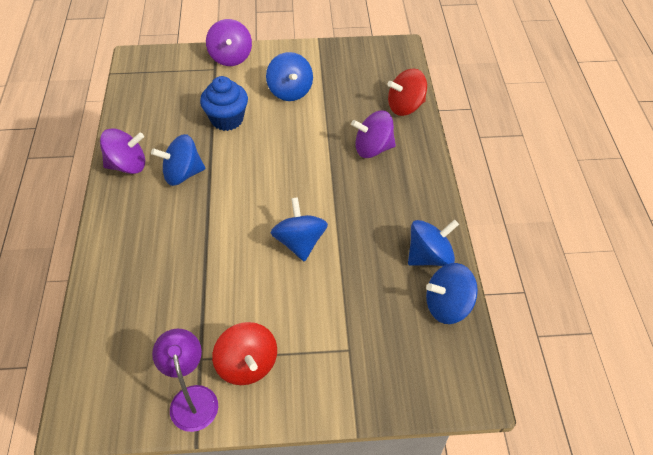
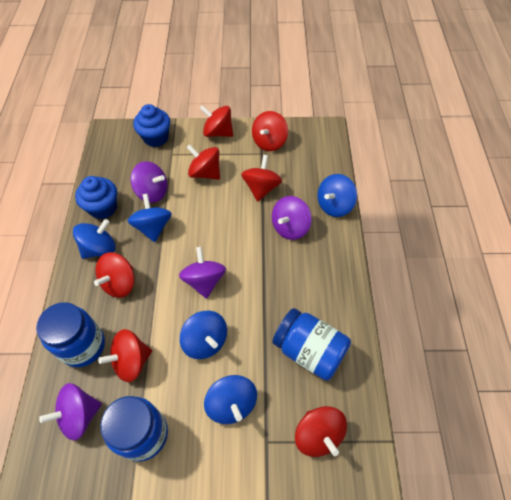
blue cupcake: [200,76,248,131] = 1 -> [75,176,117,219] [133,104,170,147] = 2
blue jar: none = 0 -> [36,302,105,367] [100,396,168,462] [272,308,351,381] = 3
purple lamp: [152,329,218,432] = 1 -> none = 0
purple spinning top: [100,128,145,174] [206,19,252,66] [351,110,396,158] = 3 -> [39,383,102,441] [131,161,167,203] [179,247,226,299] [272,196,312,240] = 4
red spinning top: [212,322,277,385] [387,68,427,116] = 2 -> [94,252,135,298] [98,329,152,382] [186,144,220,180] [200,105,233,137] [241,155,282,201] [252,111,288,151] [295,406,347,457] = 7

